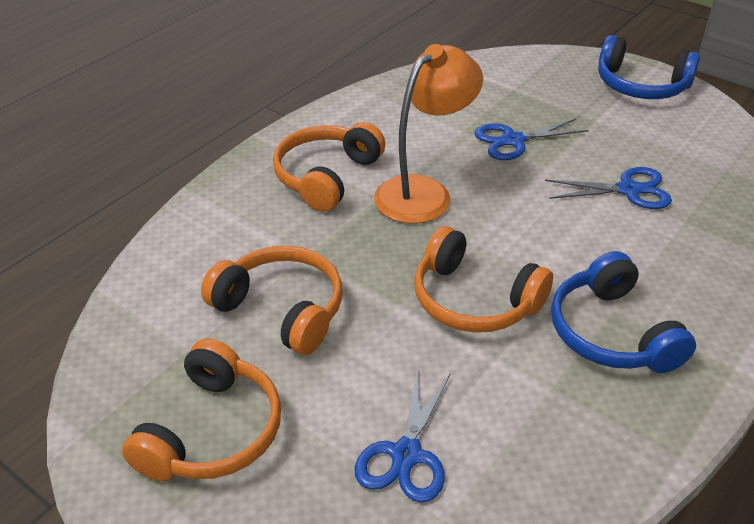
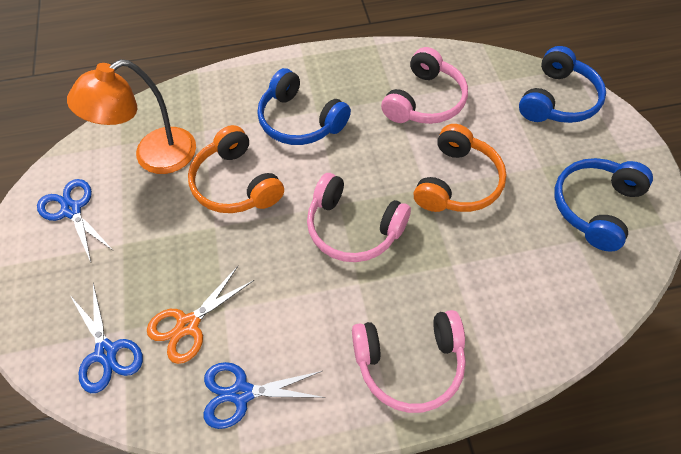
blue headphones: [551,251,696,373] [598,35,700,99] = 2 -> [258,68,351,145] [519,46,606,123] [554,158,653,252] = 3
orange headphones: [122,338,281,481] [201,246,343,355] [273,122,385,212] [414,226,553,333] = 4 -> [188,125,284,213] [414,124,507,212] = 2
orange scissors: none = 0 -> [147,266,254,364] = 1
pink headphones: none = 0 -> [307,173,411,262] [352,310,466,413] [381,47,468,124] = 3

